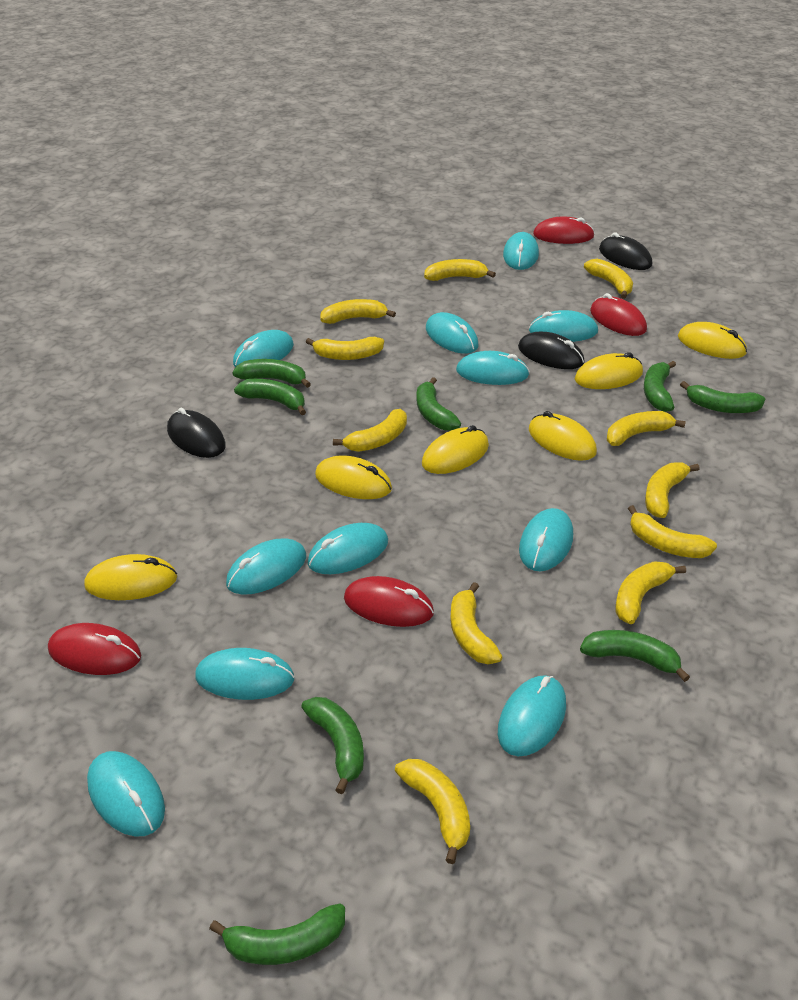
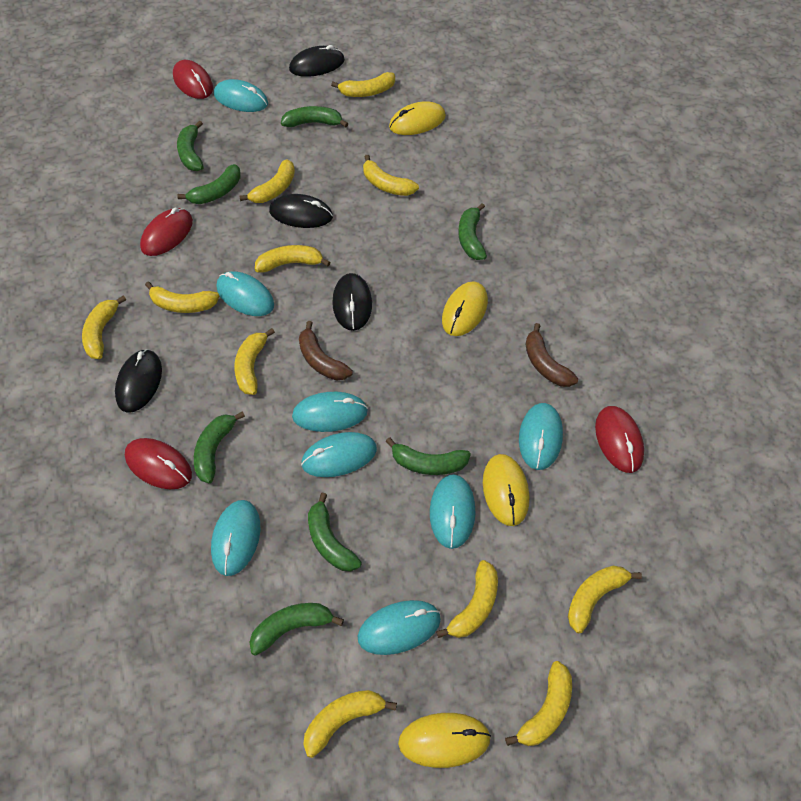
black mouse: [167,408,226,458] [518,332,585,369] [599,232,652,270] = 3 -> [115,349,162,413] [269,194,333,228] [289,45,345,77] [332,273,372,331] = 4
brown banana: none = 0 -> [299,321,353,381] [526,323,578,387] = 2
turquoise mouse: [87,751,165,837] [195,648,294,700] [226,539,306,595] [233,330,294,367] [307,523,388,574] [426,312,479,354] [456,351,530,385] [498,675,566,756] [503,232,539,270] [519,508,573,571] [529,310,598,342] = 11 -> [211,500,260,576] [214,79,268,112] [216,271,274,316] [292,392,368,432] [301,432,377,477] [358,600,441,655] [430,474,476,549] [519,403,563,470] = 8
yellow mouse: [84,554,177,600] [315,455,392,499] [422,425,489,474] [529,411,597,461] [575,352,643,389] [678,322,747,359] = 6 -> [389,101,446,135] [398,713,491,768] [442,282,488,336] [483,454,529,526] = 4

